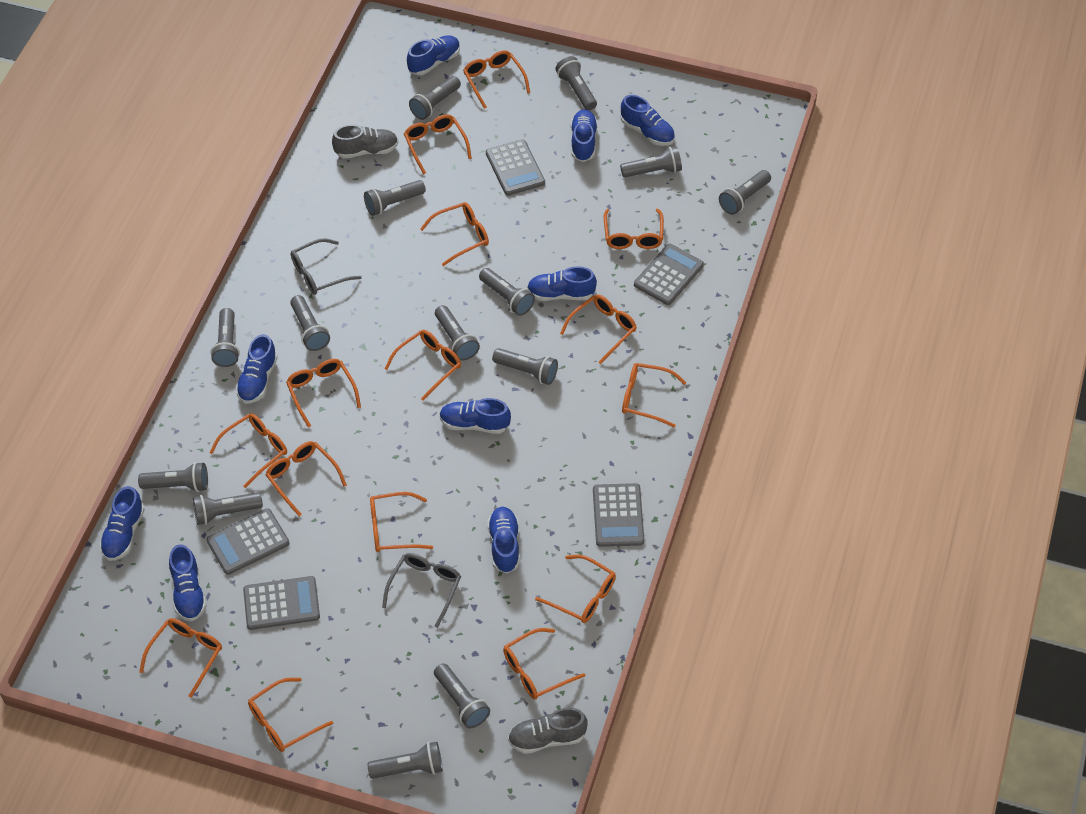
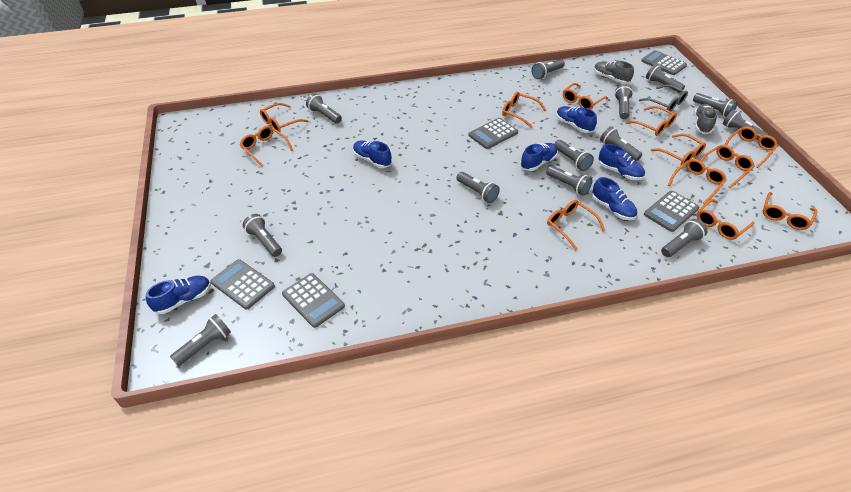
blue shoe: [99,486,145,561] [169,545,207,622] [236,334,278,404] [407,35,460,75] [439,398,511,434] [487,507,520,573] [527,266,597,301] [571,109,598,162] [621,95,675,146] = 9 -> [146,276,211,314] [353,140,392,168] [520,143,558,171] [556,106,597,133] [592,177,637,220] [599,144,645,180] = 6
grey flashlight: [138,462,208,492] [193,492,263,525] [211,308,240,367] [290,295,330,351] [364,180,426,216] [367,742,443,779] [409,76,461,120] [434,663,490,728] [435,305,480,361] [479,268,535,316] [492,348,558,385] [555,56,597,110] [620,146,682,177] [719,170,771,215] = 14 -> [170,314,231,366] [243,214,282,257] [306,93,342,124] [457,172,500,203] [532,59,565,79] [546,166,592,196] [554,140,594,171] [600,126,642,161] [615,84,633,119] [646,64,685,93] [661,219,708,257] [693,93,737,117] [723,110,768,140] = 13
grey glasses: [291,238,362,295] [382,553,461,628] = 2 -> [639,85,688,111] = 1
orange glasses: [139,618,222,698] [209,413,287,488] [248,678,333,752] [265,441,347,516] [286,359,361,428] [370,492,433,552] [385,330,461,401] [404,114,472,174] [420,202,489,266] [463,50,530,109] [503,628,585,699] [535,555,616,623] [560,295,637,364] [604,209,664,249] [622,363,687,427] = 15 -> [240,126,293,167] [260,103,309,132] [502,92,546,128] [547,200,605,250] [563,83,608,110] [626,106,677,136] [651,134,706,165] [668,159,727,204] [697,199,754,240] [700,145,755,188] [725,126,778,168] [763,192,817,230] = 12

